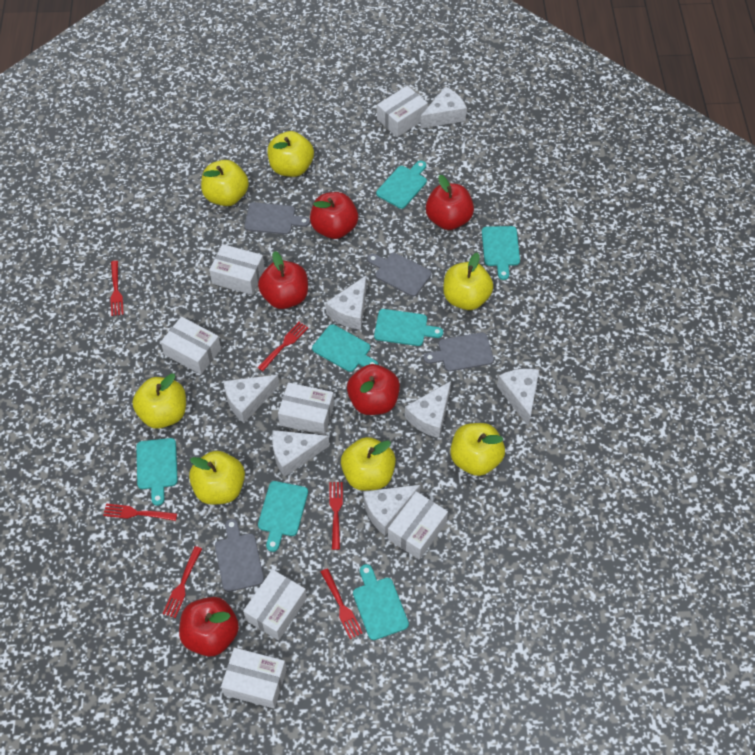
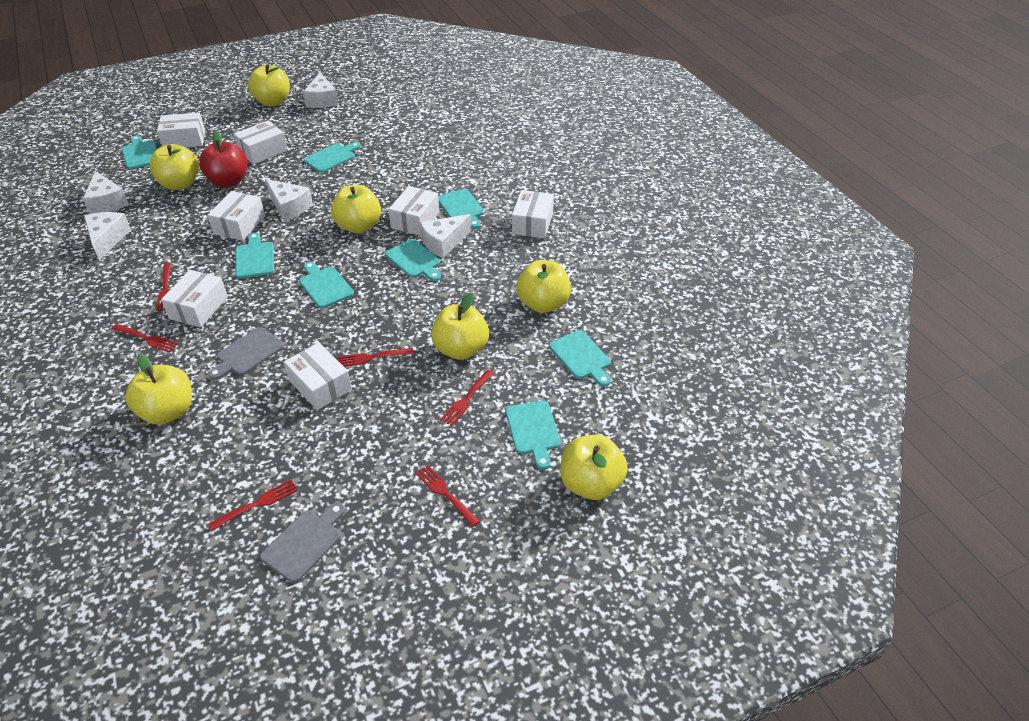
grey cutting board: [215,519,264,592] [244,202,310,235] [367,253,432,297] [424,332,494,371] = 4 -> [208,327,284,380] [260,502,345,583] = 2
red apple: [179,597,239,657] [258,251,308,309] [310,192,358,239] [347,364,400,415] [426,175,474,230] = 5 -> [199,131,248,187] = 1
turquoise cutting board: [136,438,178,506] [258,481,308,552] [312,324,378,372] [353,564,409,640] [374,309,443,346] [376,161,427,209] [482,226,520,280] = 7 -> [122,135,157,169] [235,233,274,279] [299,262,354,308] [304,142,361,173] [385,239,441,281] [438,189,484,229] [506,401,561,470] [549,330,611,387] = 8
white cheese: [223,375,279,423] [272,430,329,477] [326,276,367,330] [363,485,421,535] [405,381,451,438] [420,86,467,128] [497,369,539,426] = 7 -> [83,171,129,214] [84,212,131,261] [265,179,313,221] [303,72,338,108] [420,214,471,258] = 5

